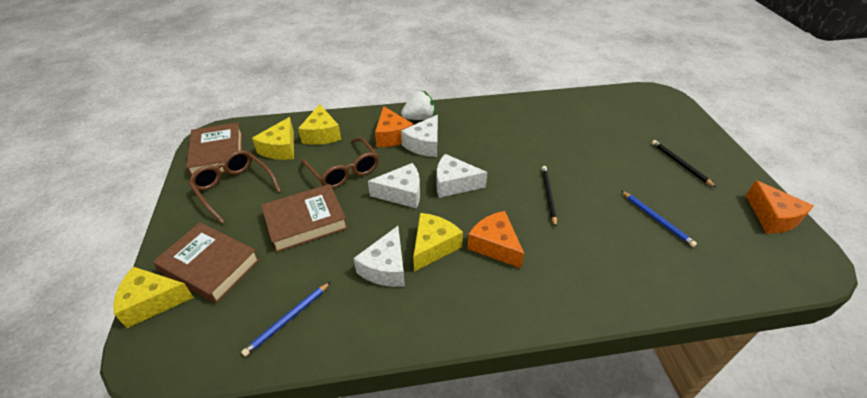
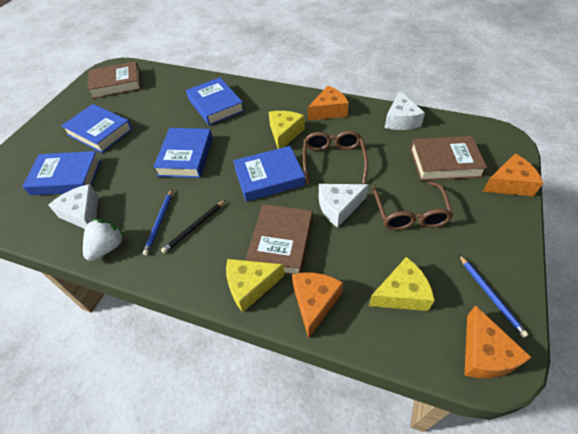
black pencil: [542,166,557,227] [652,140,717,188] = 2 -> [161,200,226,253] = 1
blue book: none = 0 -> [22,151,101,195] [61,104,132,153] [153,128,213,178] [186,77,244,126] [233,146,305,202] = 5
orange cheese: [375,106,414,147] [467,211,524,268] [745,180,814,233] = 3 -> [292,273,343,339] [308,86,349,121] [464,305,532,378] [482,153,543,196] = 4
white cheese: [354,226,405,287] [368,163,420,209] [401,115,438,157] [436,154,487,198] = 4 -> [48,184,98,229] [319,184,369,228] [385,91,425,130] = 3
yellow cheese: [113,267,194,328] [252,117,294,160] [298,104,341,145] [413,213,463,272] = 4 -> [226,259,285,312] [269,111,305,149] [369,257,435,311] = 3

